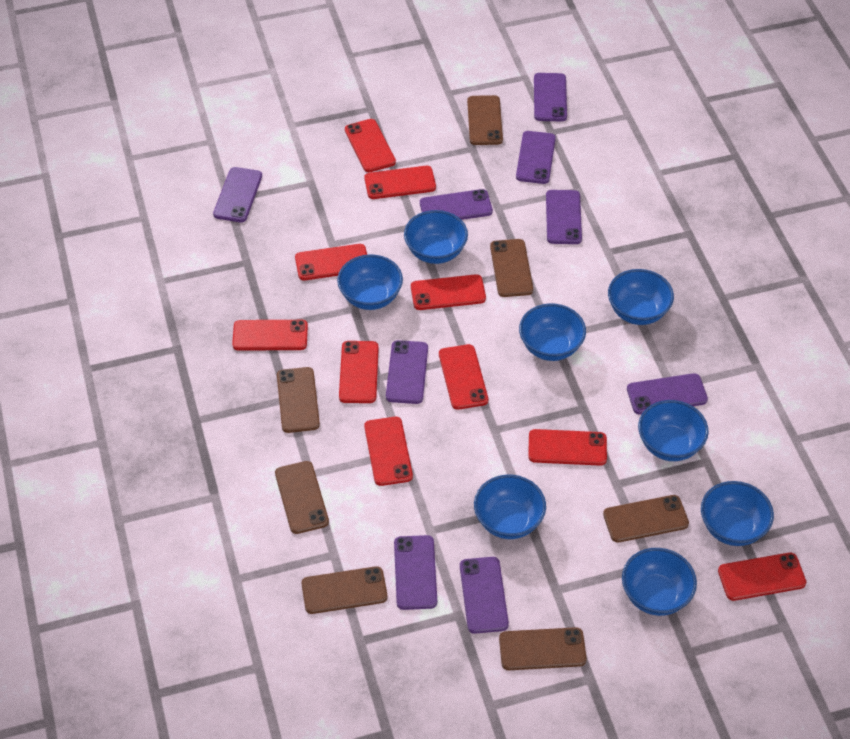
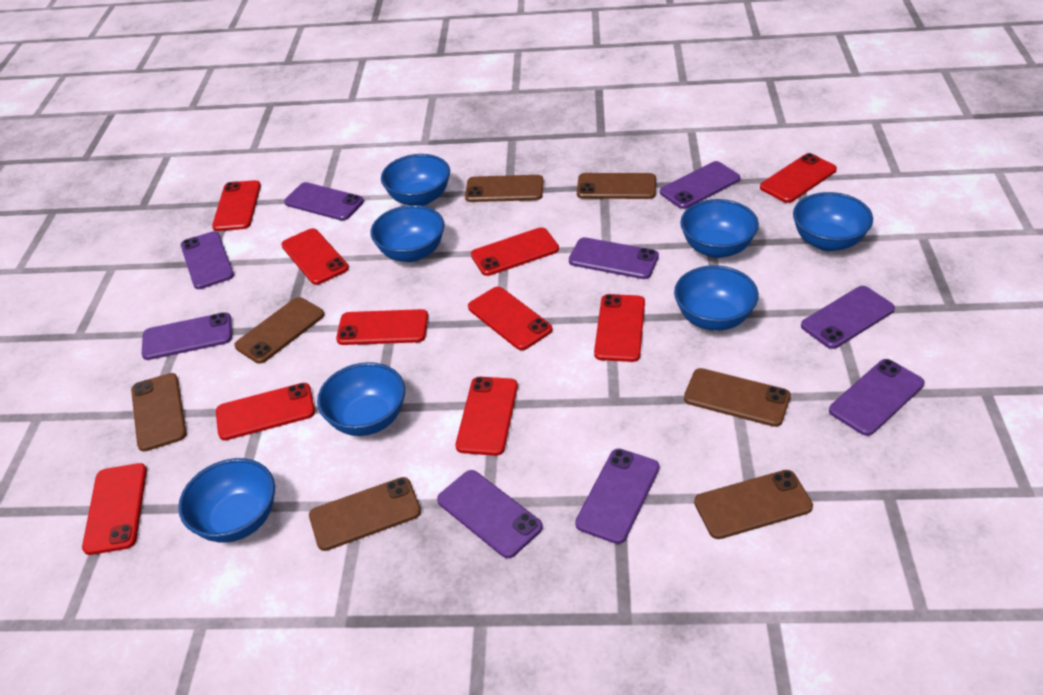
blue bowl: [337,254,403,310] [404,210,468,264] [474,475,546,539] [519,303,586,361] [608,269,674,325] [622,548,697,616] [638,400,709,461] [701,481,774,546] = 8 -> [178,458,275,543] [317,362,405,436] [371,205,445,262] [381,154,450,206] [674,265,759,331] [680,199,759,258] [793,192,873,251] = 7

